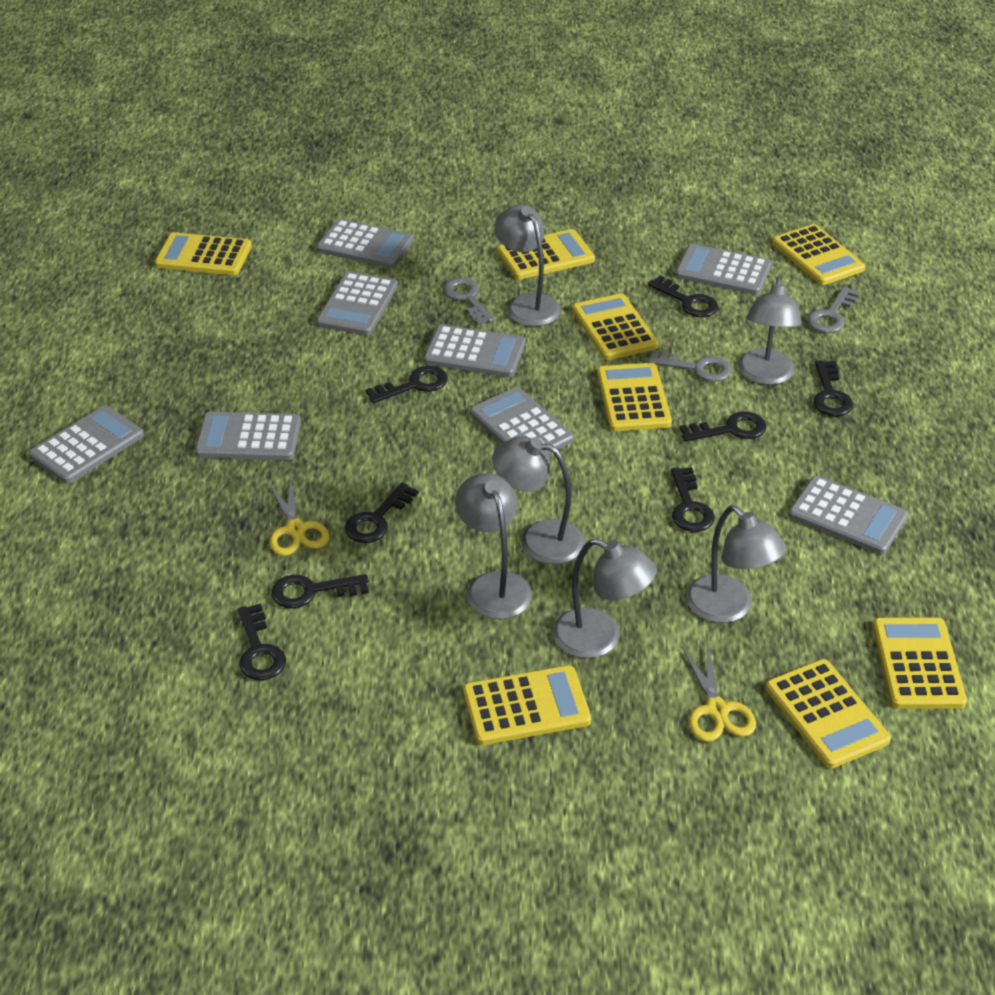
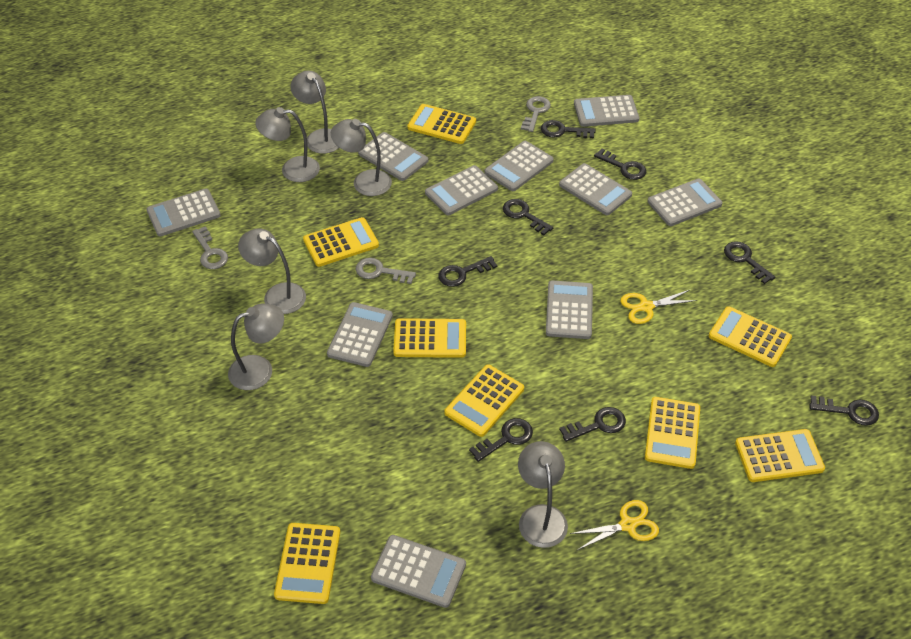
grey calculator: [29,405,144,484] [195,412,301,460] [316,272,398,335] [317,219,413,268] [424,325,525,377] [470,387,574,454] [675,244,772,295] [788,476,908,554] = 8 -> [146,189,221,236] [327,302,393,367] [358,132,428,181] [371,535,466,608] [425,165,498,215] [484,141,554,191] [546,280,593,339] [559,163,632,215] [574,95,639,127] [647,178,722,226] = 10

